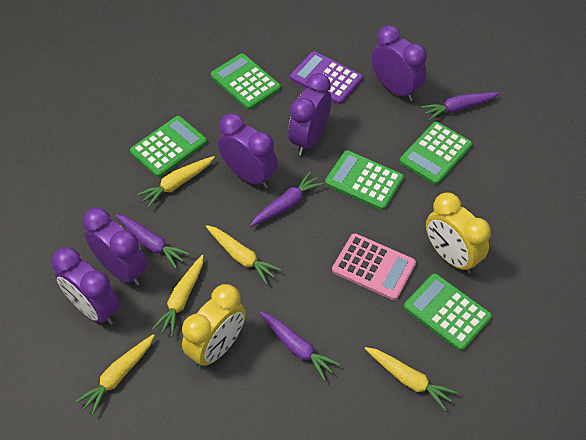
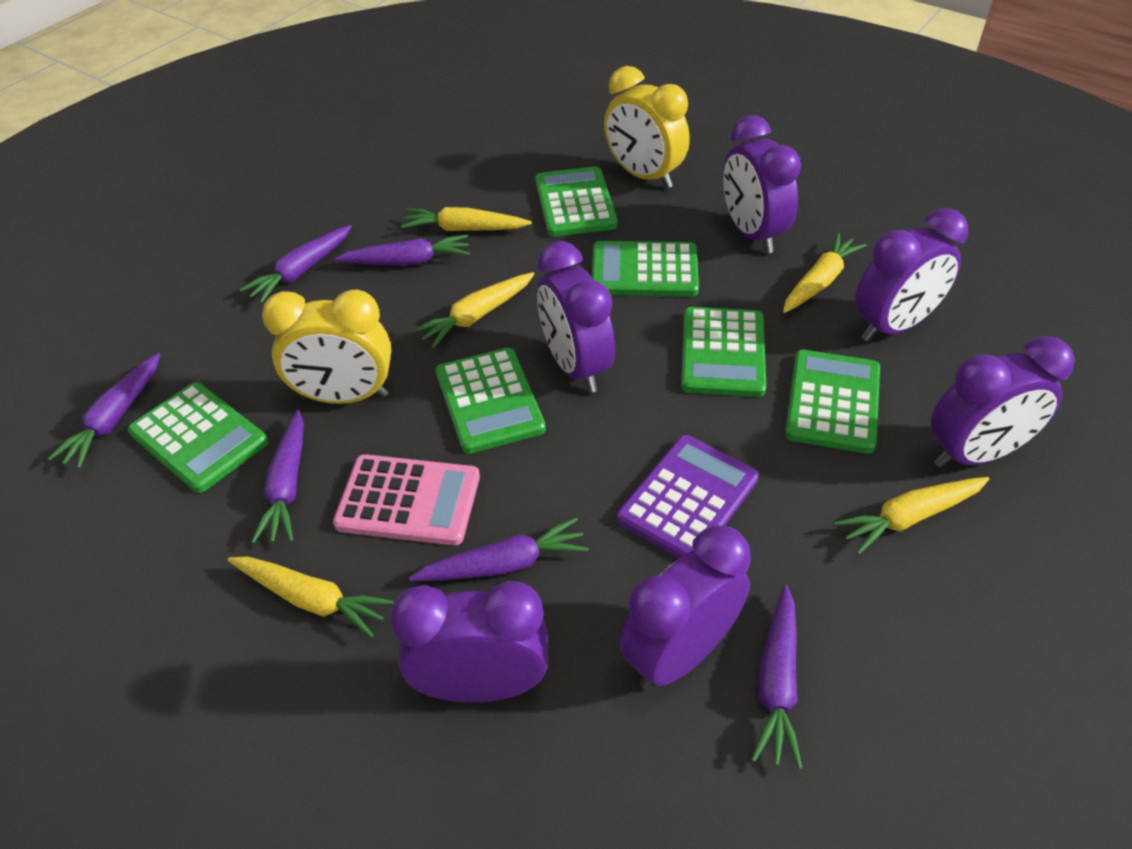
green calculator: [130,116,207,177] [211,54,281,110] [325,150,404,210] [399,122,472,185] [404,273,492,351] = 5 -> [128,382,268,493] [436,348,546,454] [535,166,618,237] [592,241,699,296] [681,307,767,397] [785,350,880,454] = 6
purple carrot: [115,214,190,269] [250,171,324,227] [259,311,340,381] [421,92,500,121] = 4 -> [47,353,160,469] [240,225,352,303] [252,410,304,543] [334,235,470,265] [409,517,589,581] [751,584,802,769] = 6
purple clock: [52,247,120,325] [83,208,147,286] [218,113,278,188] [288,73,331,155] [372,25,427,101] = 5 -> [390,581,548,703] [537,241,615,393] [619,525,751,689] [723,115,801,253] [855,208,968,341] [931,336,1075,468] = 6

